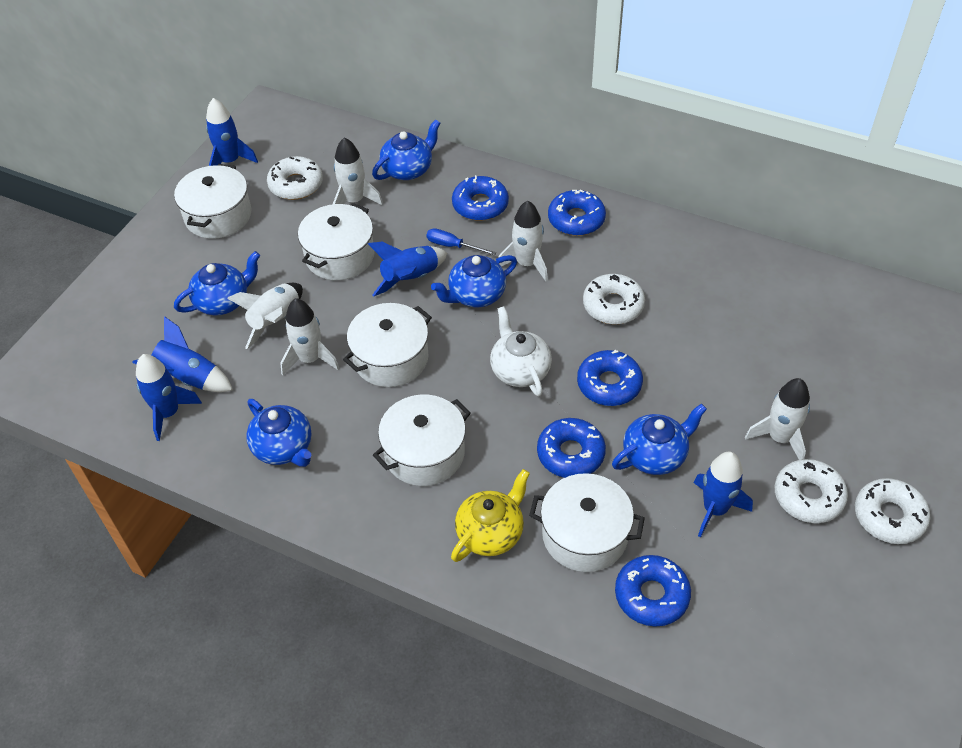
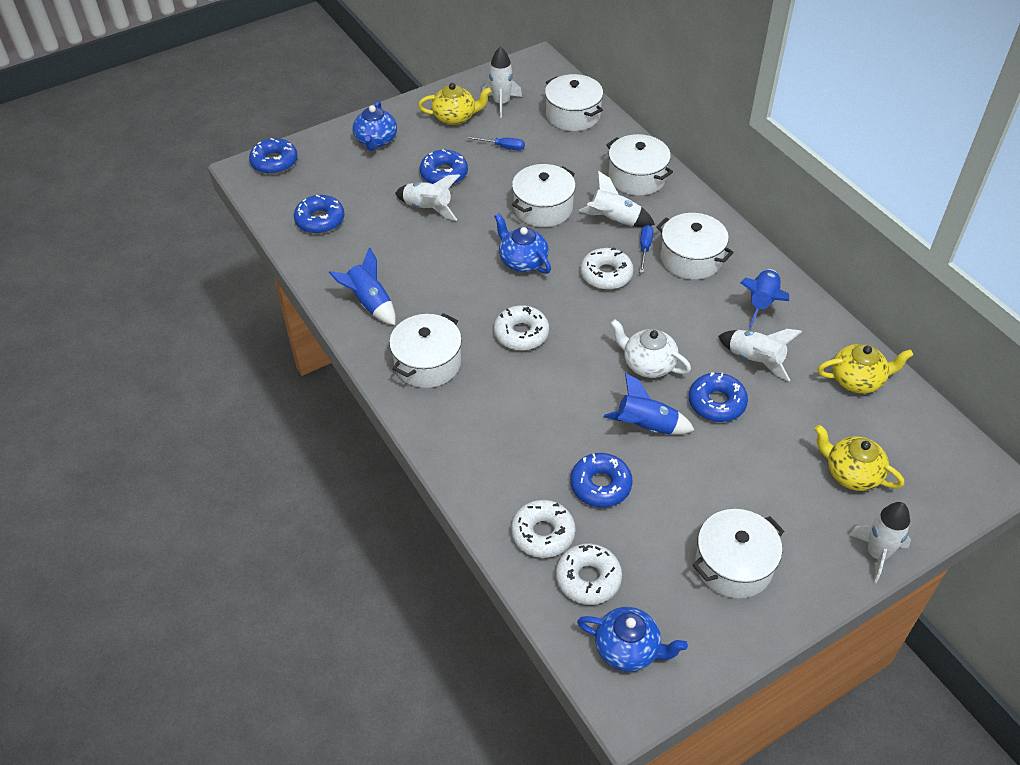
blue rocket: [132,316,233,392] [136,354,202,441] [206,98,258,166] [368,241,447,296] [694,452,753,537] = 5 -> [329,247,396,325] [604,373,694,435] [741,269,789,328] = 3
blue screwdriver: [426,228,496,256] = 1 -> [466,136,525,150] [639,225,653,273] = 2
blue teapot: [174,251,260,315] [246,399,312,467] [372,119,440,180] [431,255,517,307] [612,404,707,475] = 5 -> [353,101,397,151] [494,213,551,274] [577,607,688,672] = 3
white pot: [174,164,252,239] [298,203,375,280] [343,303,432,387] [373,395,471,486] [529,473,645,572] = 5 -> [389,313,462,388] [512,164,576,227] [545,74,603,131] [606,134,673,196] [656,213,734,280] [693,509,784,598] = 6
yellow teapot: [451,469,530,562] = 1 -> [418,83,492,125] [814,425,904,491] [817,344,913,394] = 3

